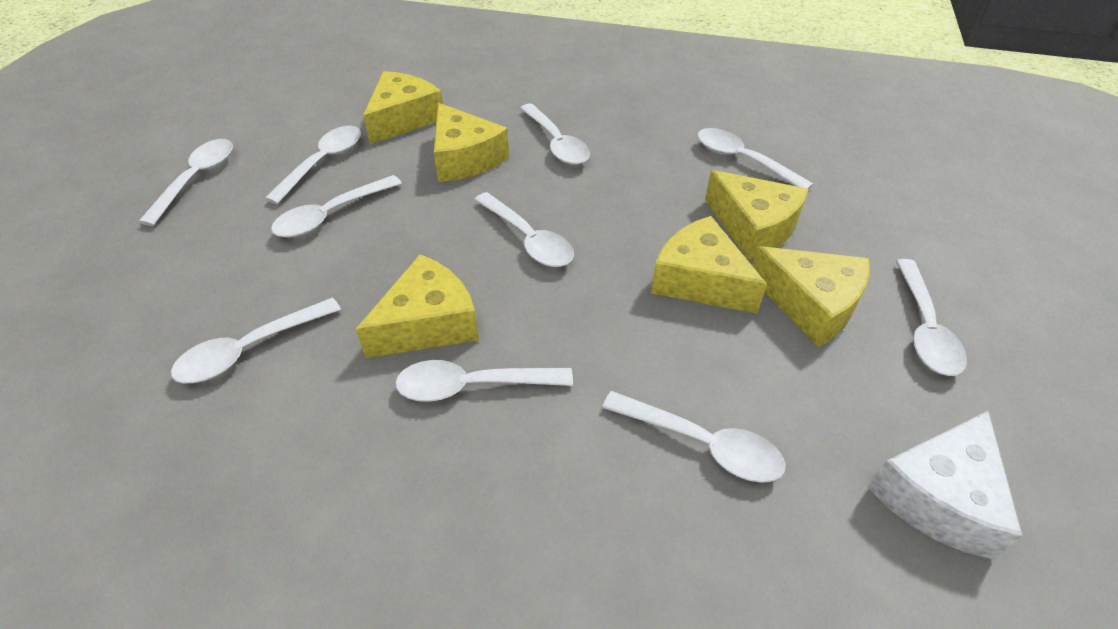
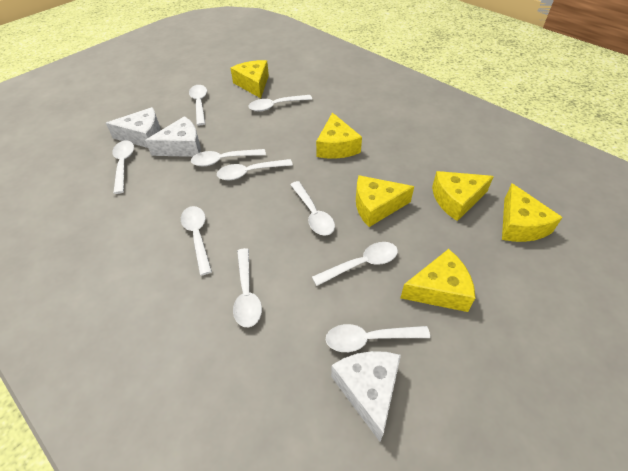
white cheese: [868,411,1022,560] = 1 -> [106,107,161,148] [145,116,201,157] [331,351,401,442] = 3

